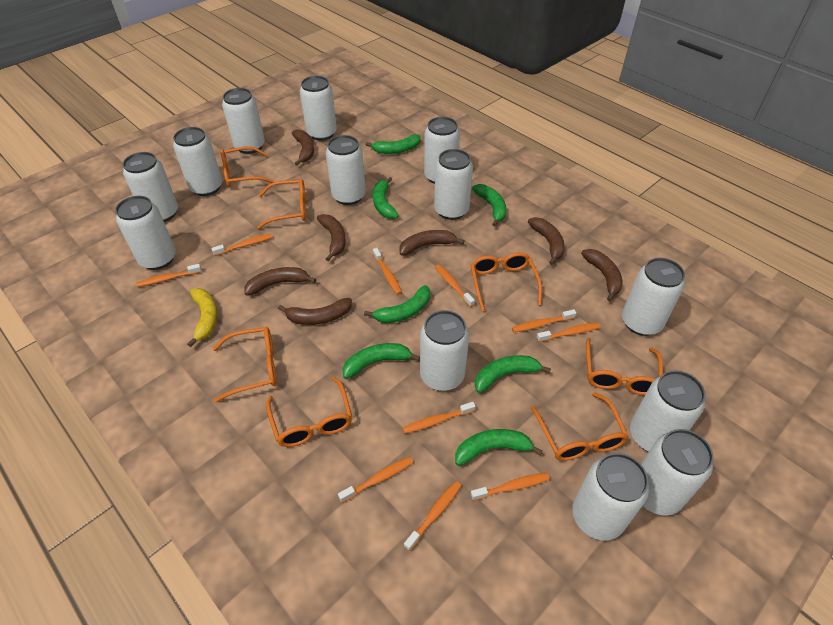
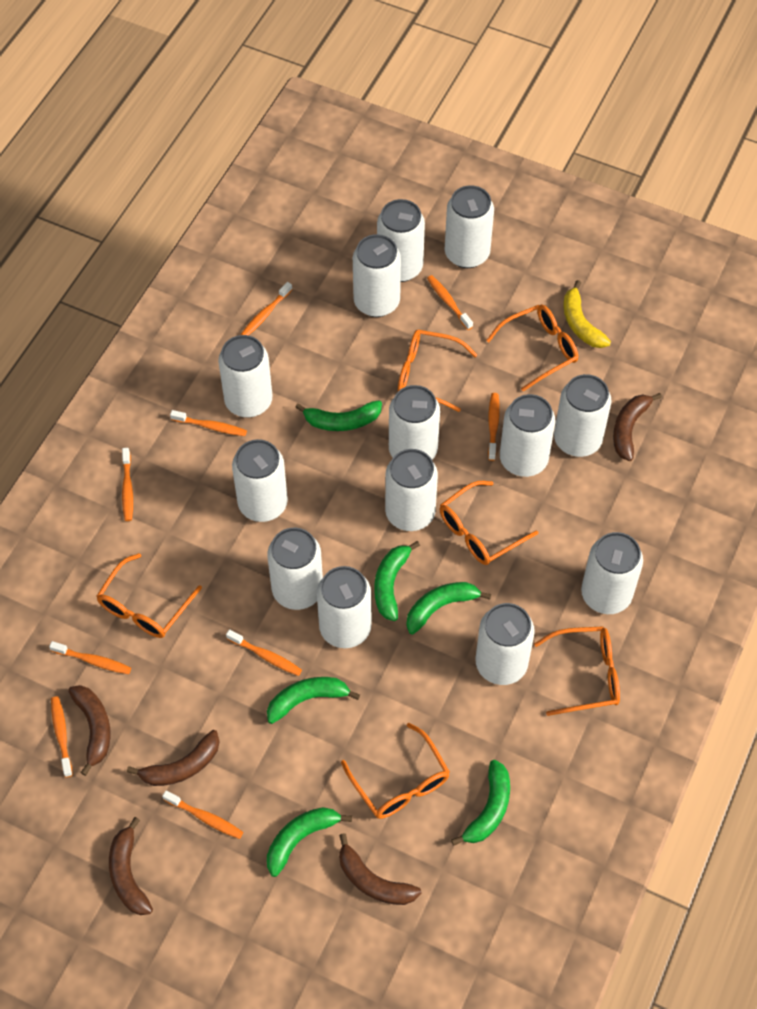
brown banana: [244,267,316,296] [278,298,352,325] [292,129,314,165] [317,214,346,261] [399,230,464,256] [528,217,565,265] [581,249,623,301] = 7 -> [68,685,111,776] [109,817,153,915] [127,730,220,786] [339,833,422,905] [613,393,662,461] = 5
green banana: [343,343,420,379] [364,285,430,323] [365,135,421,154] [373,177,399,219] [455,429,543,466] [472,184,506,227] [475,355,551,393] = 7 -> [267,677,360,724] [267,807,352,877] [295,400,382,431] [374,541,420,621] [406,582,491,634] [451,760,510,846] = 6
orange glasses: [213,327,277,402] [220,146,274,188] [257,179,306,229] [266,377,352,447] [471,252,542,312] [531,392,629,461] [586,338,663,395] = 7 -> [96,553,202,638] [341,723,450,819] [398,330,477,412] [439,481,538,565] [486,304,578,391] [534,626,620,716] = 6
orange toothbrush: [136,264,202,287] [211,234,273,256] [338,457,413,503] [373,248,402,295] [402,402,476,434] [404,481,461,551] [435,264,475,307] [471,473,550,501] [512,309,576,332] [536,323,601,342] = 10 -> [49,641,131,674] [51,696,73,777] [122,448,133,521] [162,791,243,839] [170,410,247,436] [226,629,302,676] [241,282,293,336] [427,275,473,330] [488,393,500,461] = 9

